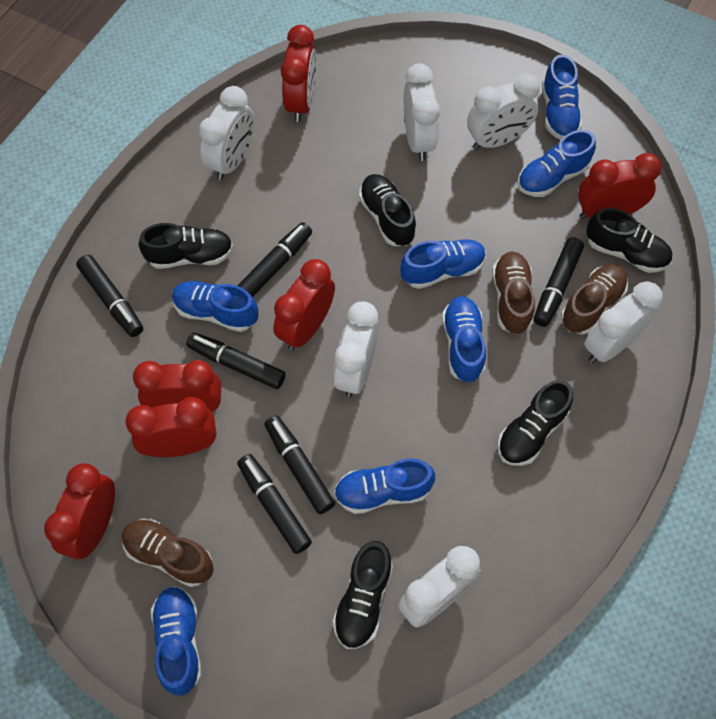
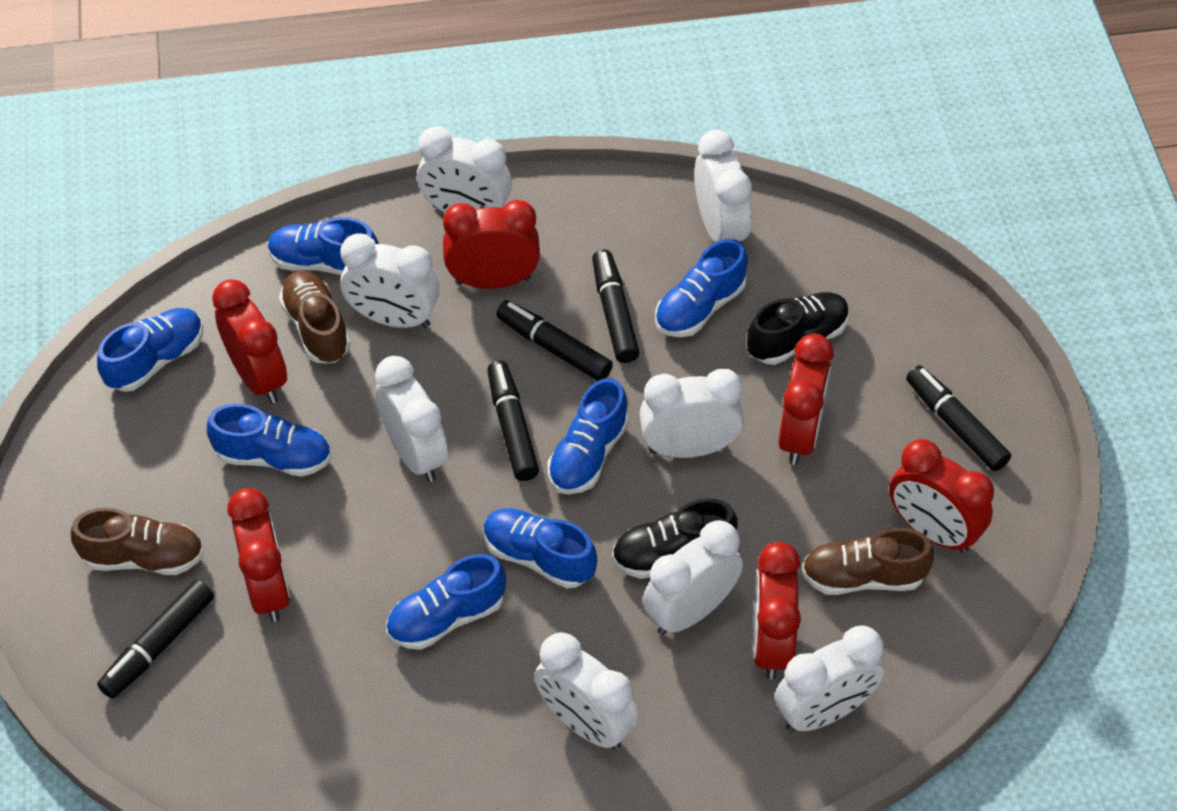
black marker: [76,255,143,337] [186,332,286,389] [237,222,312,297] [237,454,312,554] [264,416,335,514] [534,237,584,327] = 6 -> [97,580,214,699] [487,361,539,481] [496,300,613,381] [592,249,640,363] [906,365,1011,472] = 5
black shoe: [139,223,233,269] [333,541,393,649] [359,174,416,246] [497,380,573,466] [586,208,672,273] = 5 -> [612,499,738,579] [747,292,849,365] = 2
white clock: [199,86,254,180] [333,301,379,397] [398,546,481,628] [404,63,440,161] [467,73,540,150] [584,281,663,363] = 6 -> [340,233,440,328] [375,356,448,482] [417,126,512,213] [534,632,638,750] [639,369,743,458] [643,520,743,635] [694,130,752,243] [775,626,884,732] = 8

